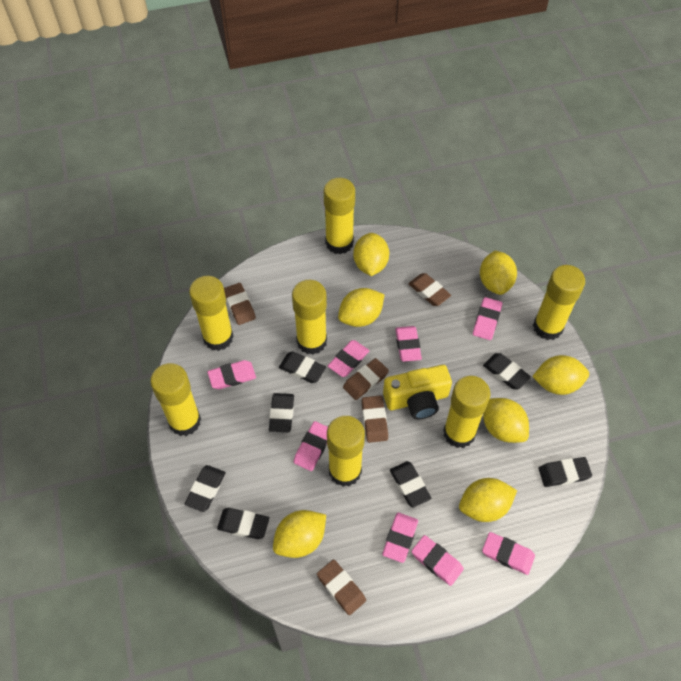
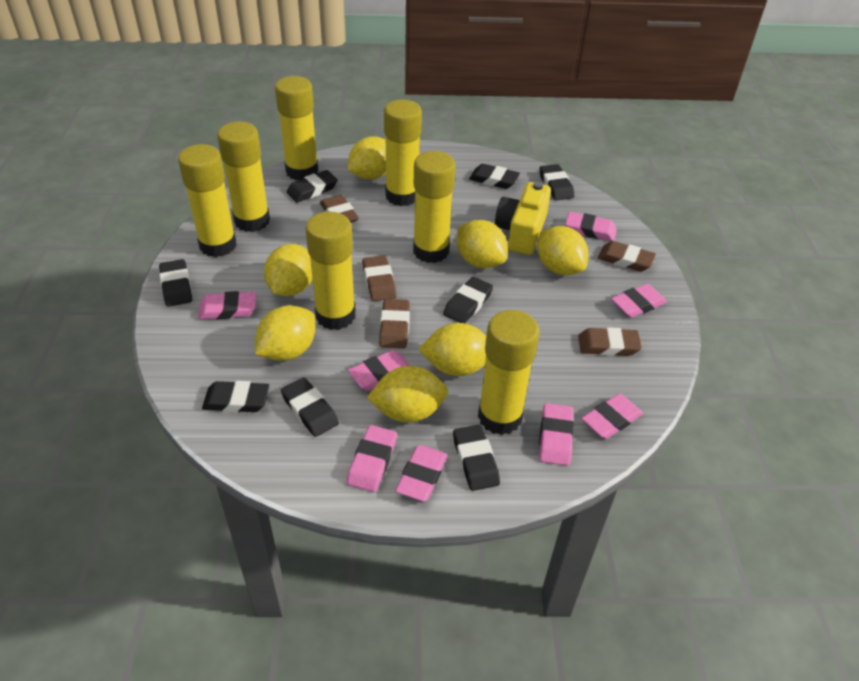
black eraser: [185,465,226,512] [217,508,269,539] [269,393,294,432] [279,351,326,383] [390,461,431,508] [483,353,531,389] [538,457,592,487] = 7 -> [159,259,192,307] [202,381,269,412] [281,377,339,437] [287,170,338,203] [443,277,493,323] [453,425,500,491] [469,164,520,189] [539,164,574,200] = 8

